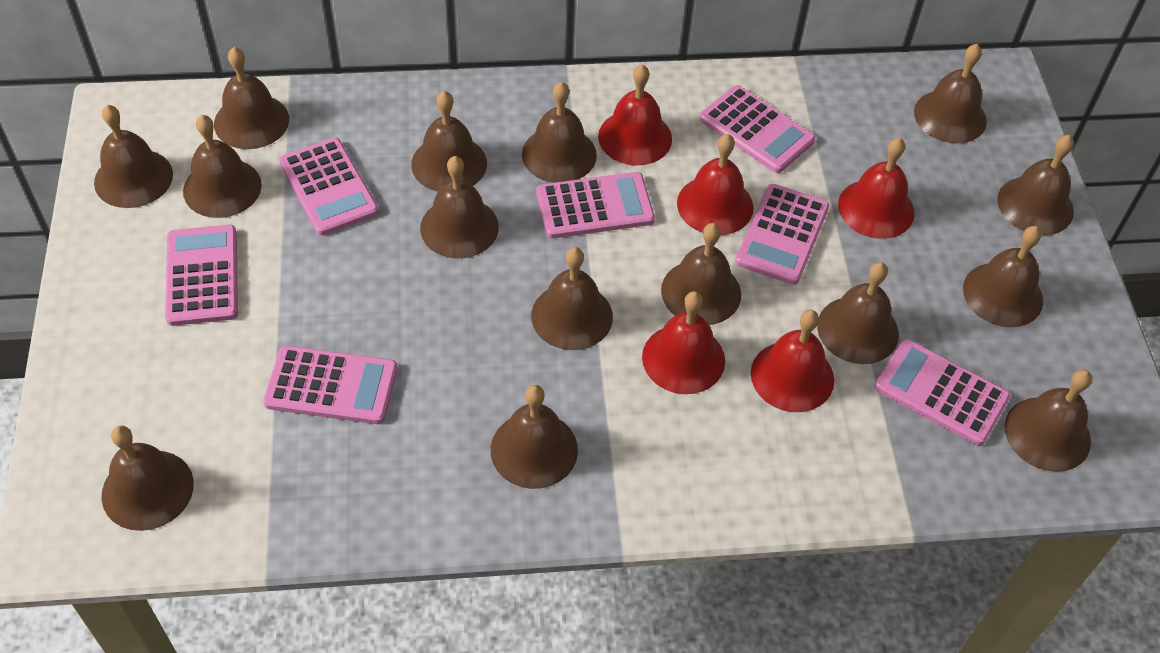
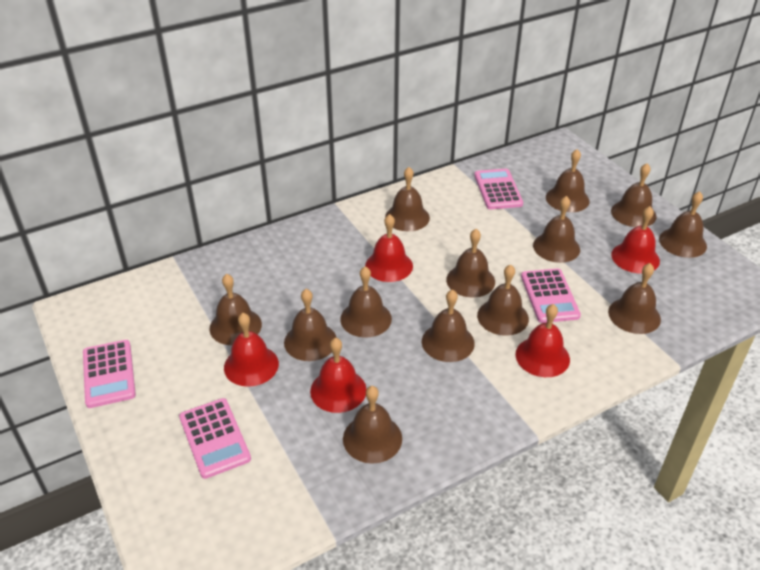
brown bell: [94,105,173,208] [101,425,194,531] [183,115,262,218] [214,47,289,149] [411,91,487,192] [420,156,499,258] [491,385,578,489] [522,81,597,183] [531,247,613,350] [661,223,741,325] [817,262,899,364] [914,44,987,143] [963,226,1043,327] [997,135,1074,235] [1005,369,1092,472] = 15 -> [209,274,262,345] [284,289,337,361] [340,266,392,338] [343,386,402,464] [385,167,430,231] [422,289,475,362] [446,229,495,298] [477,264,529,336] [533,196,580,263] [546,149,590,212] [608,263,661,334] [611,163,657,227] [659,191,707,258] = 13
pink calculator: [165,225,238,326] [263,346,398,424] [279,138,379,236] [536,172,655,239] [699,85,815,173] [735,184,829,285] [874,339,1010,446] = 7 -> [83,340,136,408] [179,398,251,479] [474,169,523,209] [521,268,581,323] = 4

